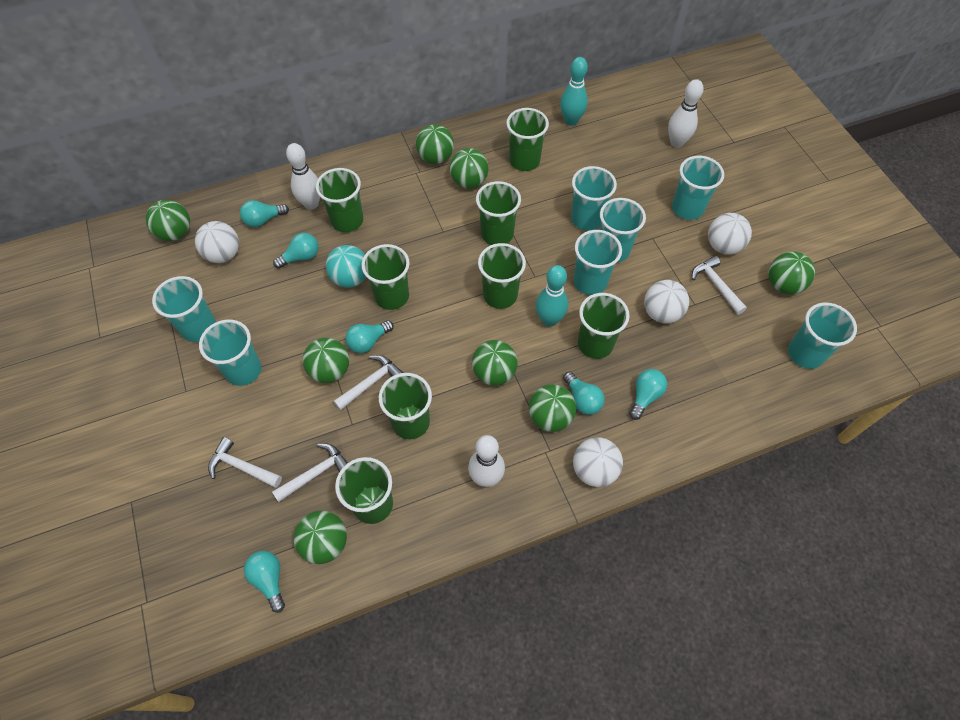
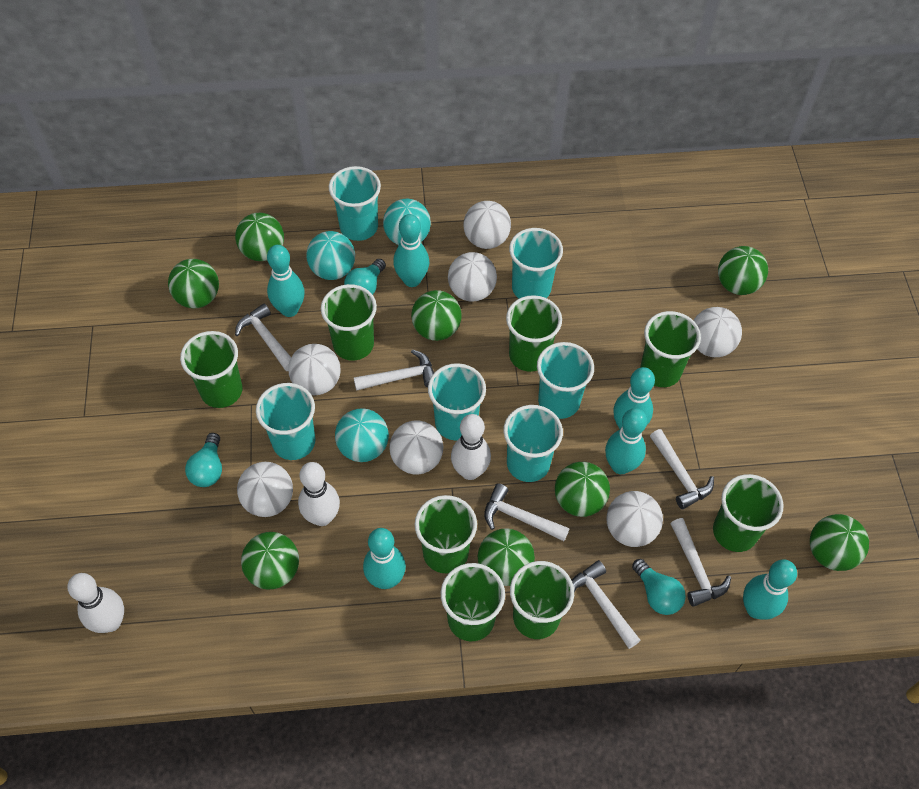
turquoise ball: [326,245,366,288] = 1 -> [306,231,355,280] [335,408,389,462] [383,199,431,245] = 3
turquoise bowling pin: [536,265,568,327] [560,57,588,126] = 2 -> [267,245,305,317] [363,528,406,589] [393,214,429,287] [605,408,647,474] [613,367,655,429] [743,559,797,620] = 6
turquoise cup: [152,276,216,342] [199,320,262,386] [571,166,617,231] [573,230,622,295] [600,198,646,263] [672,156,724,220] [788,302,857,369] = 7 -> [256,383,315,460] [329,166,381,241] [428,363,486,440] [503,405,563,482] [509,228,563,299] [537,342,594,419] = 6
turquoise light bulb: [240,200,289,227] [244,551,285,613] [273,233,319,269] [345,320,394,353] [563,372,605,415] [629,369,667,420] = 6 -> [185,433,222,487] [344,259,386,295] [632,559,686,615] = 3
white ball: [195,221,239,263] [573,437,623,487] [644,280,689,324] [708,213,752,255] = 4 -> [237,462,293,517] [288,344,341,395] [389,420,443,475] [448,252,497,302] [463,201,511,249] [606,491,663,547] [693,307,742,357] = 7
white hammer: [208,437,282,488] [272,443,348,502] [334,355,403,410] [692,256,747,314] = 4 -> [235,303,291,371] [354,349,434,391] [484,483,570,541] [572,560,641,649] [650,429,714,509] [670,518,731,607] = 6

